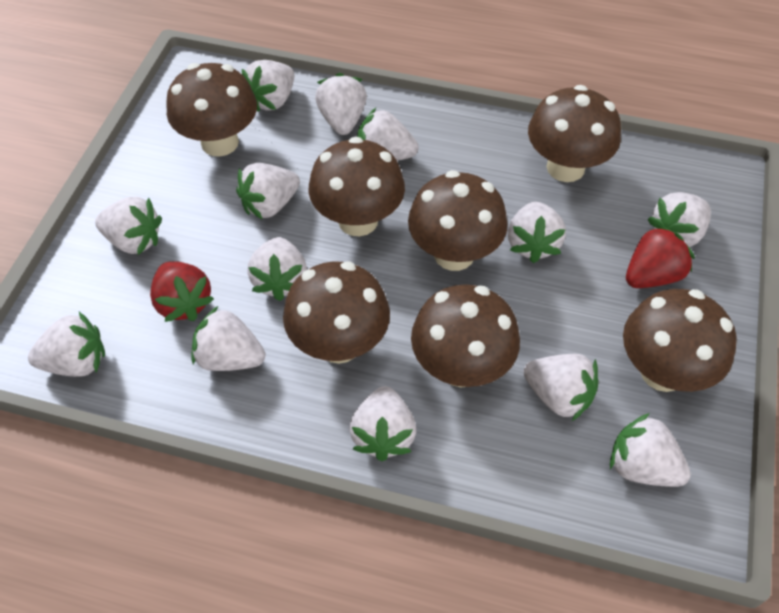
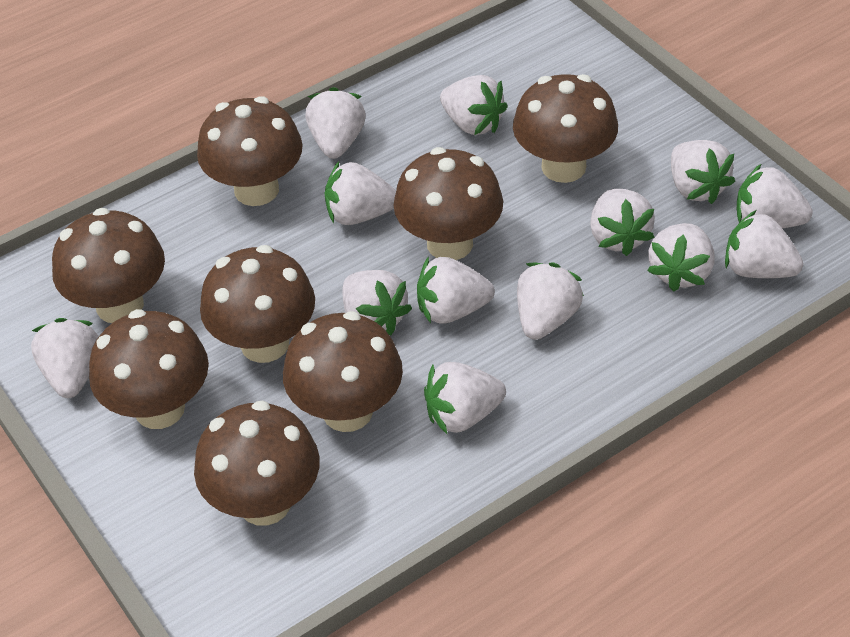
brown mushroom: [166,63,257,157] [283,261,390,364] [309,137,405,236] [408,170,508,271] [411,284,520,387] [528,85,621,182] [623,289,737,392] = 7 -> [52,208,165,323] [89,309,209,429] [194,401,320,526] [197,96,303,206] [200,245,315,363] [283,311,403,432] [394,147,503,260] [513,74,618,183] = 8
red strawberry: [150,261,214,322] [626,224,695,288] = 2 -> none = 0

